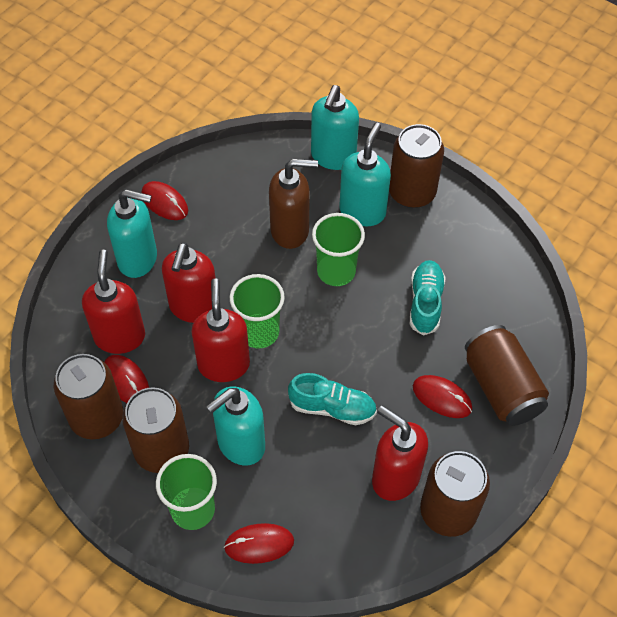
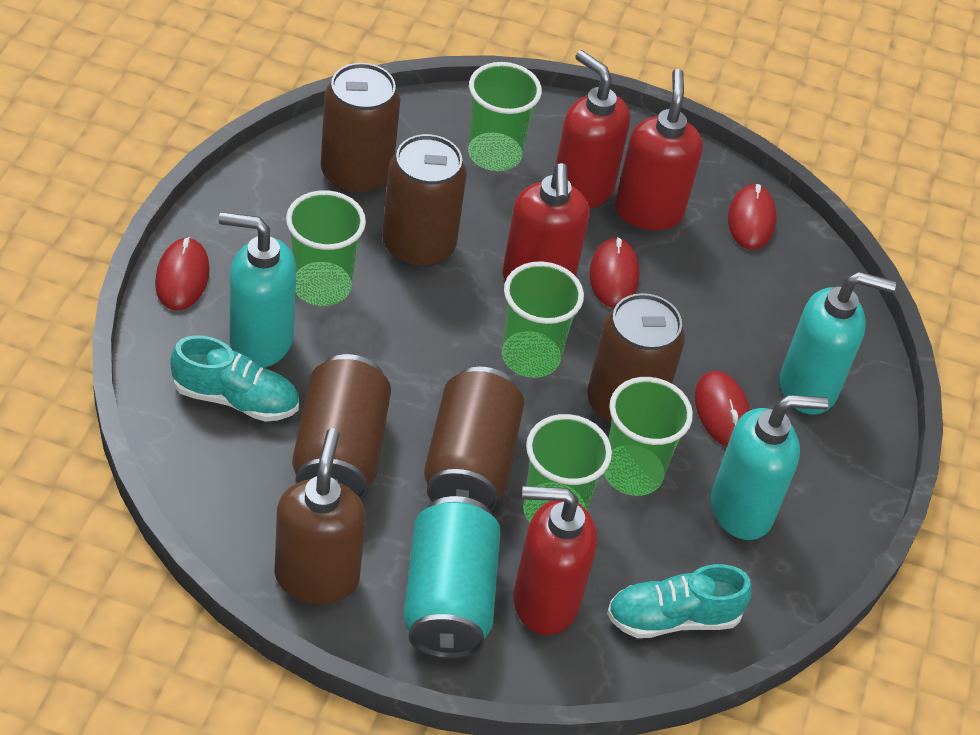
green cup: [156,454,217,530] [230,274,285,349] [312,213,365,286] = 3 -> [286,190,366,306] [468,62,542,171] [502,261,584,378] [523,414,612,523] [604,377,693,496] = 5
turquoise can: none = 0 -> [403,496,501,659] = 1
turquoise soap dispenser: [107,189,157,278] [206,387,265,466] [311,85,359,170] [339,123,391,226] = 4 -> [219,212,296,368] [711,395,829,540] [780,272,896,415] = 3

